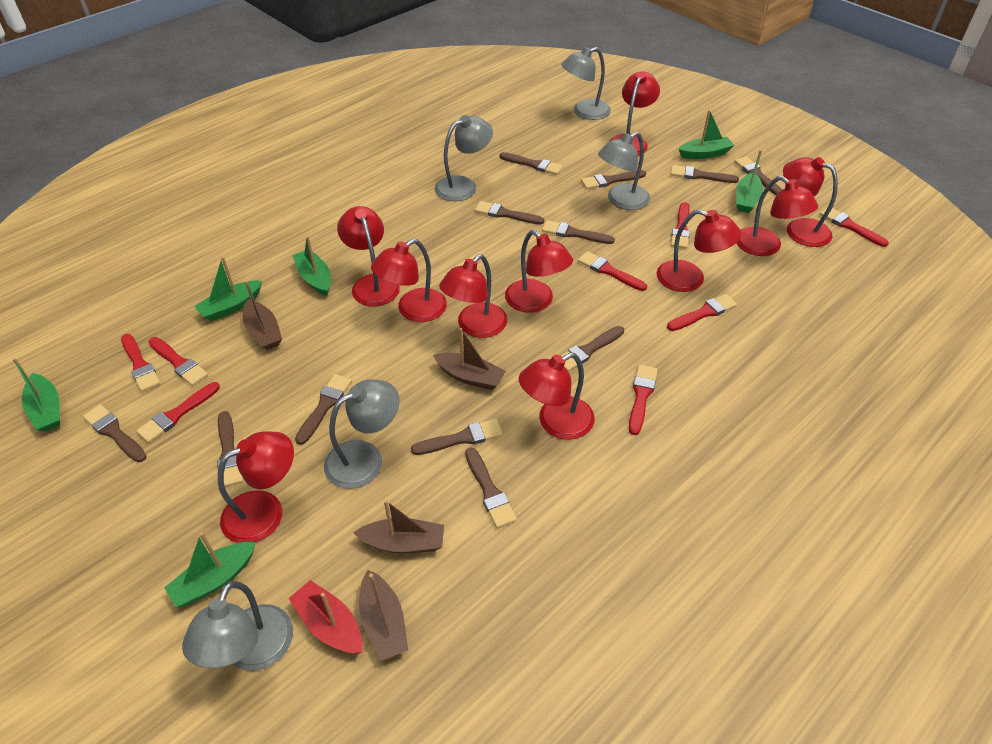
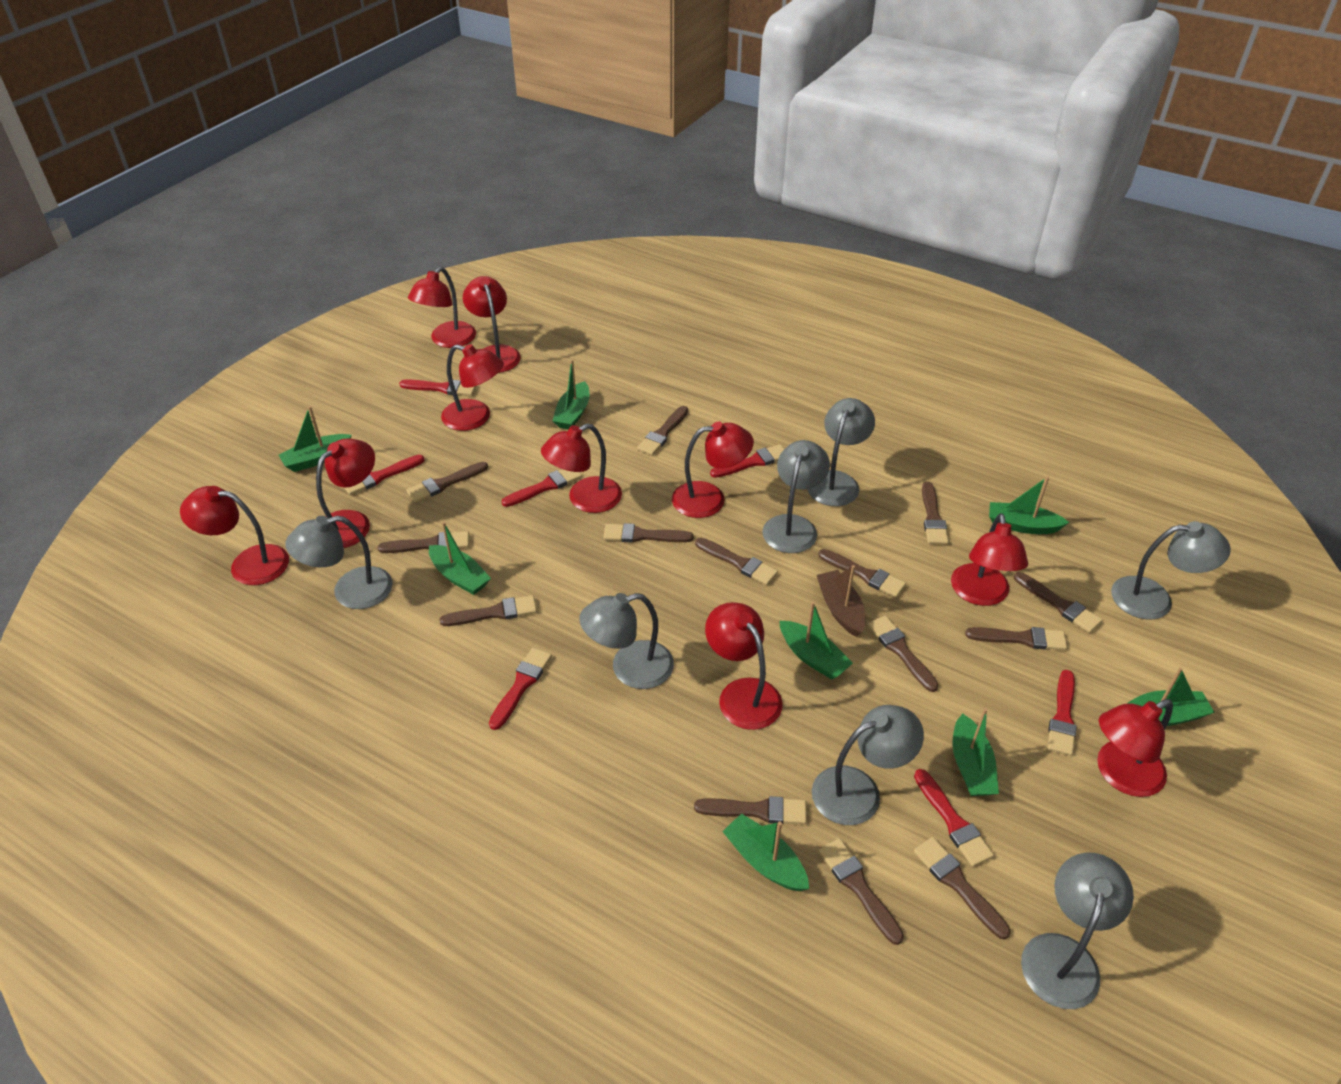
brown boat: [243,280,282,350] [354,500,444,553] [359,570,408,661] [433,328,506,390] = 4 -> [817,565,866,637] = 1
brown brush: [83,404,147,462] [217,411,243,487] [295,374,352,445] [411,419,503,455] [465,448,517,528] [475,201,544,225] [500,152,563,175] [542,220,615,244] [561,326,624,371] [581,170,646,189] [670,165,739,183] [734,156,782,195] = 12 -> [378,531,469,553] [406,462,488,502] [440,595,537,626] [603,523,694,542] [637,406,688,455] [694,796,807,824] [695,538,778,585] [818,549,906,597] [819,838,904,945] [868,616,939,692] [914,837,1011,939] [922,482,949,544] [965,627,1067,650] [1014,572,1102,633] = 14
green boat: [12,358,60,432] [164,532,256,607] [194,257,262,321] [292,236,331,296] [679,110,734,159] [736,150,763,213] = 6 -> [278,406,352,472] [429,522,491,595] [552,359,589,430] [722,813,809,891] [779,601,853,679] [952,708,999,796] [989,476,1069,534] [1127,667,1215,726] = 8
grey lamp: [182,581,293,671] [324,379,399,489] [435,115,493,201] [561,47,611,120] [598,132,650,210] = 5 -> [285,516,393,609] [579,593,674,689] [762,440,830,553] [807,398,875,506] [812,705,924,825] [1021,852,1134,1009] [1111,521,1231,620] = 7
red boat: [289,580,363,654] = 1 -> none = 0
red brush: [121,334,161,392] [136,382,220,443] [148,337,208,386] [578,251,647,291] [629,365,658,435] [667,294,737,331] [671,202,690,249] [820,207,889,247] = 8 -> [345,455,425,495] [399,379,476,396] [489,648,552,730] [501,469,582,507] [710,444,784,478] [914,769,994,867] [1048,670,1077,756] = 7

